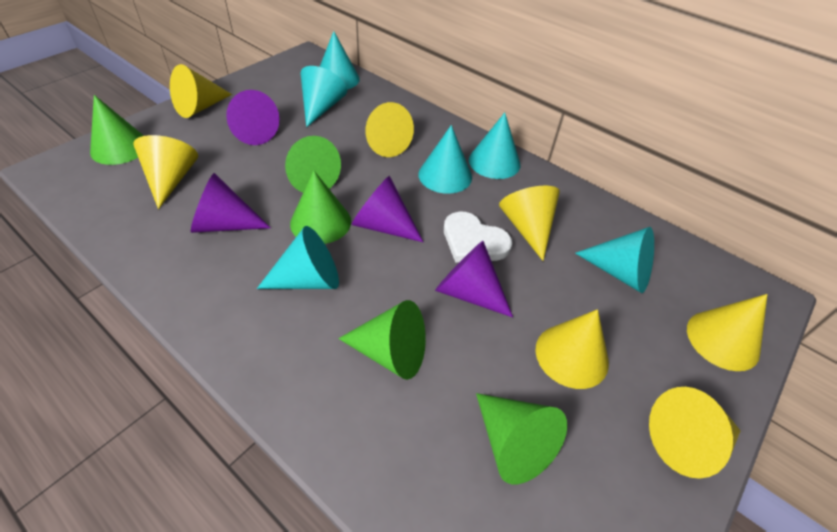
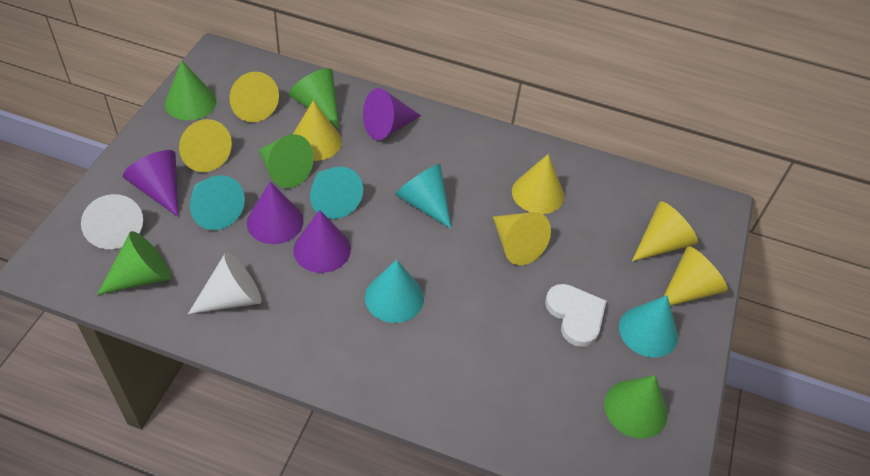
turquoise cone: [257,226,339,289] [300,66,347,127] [320,31,360,90] [418,125,472,194] [469,113,520,179] [575,227,654,293] = 6 -> [190,175,245,230] [310,167,363,219] [365,259,424,323] [395,164,451,229] [619,295,678,357] = 5
white cone: none = 0 -> [81,194,143,249] [188,252,261,314] = 2

